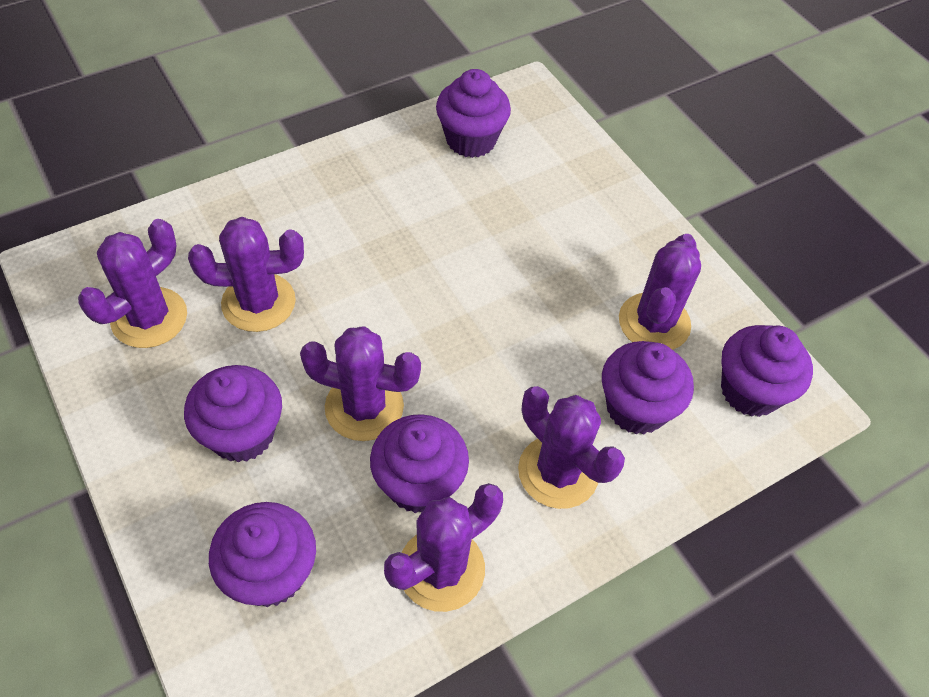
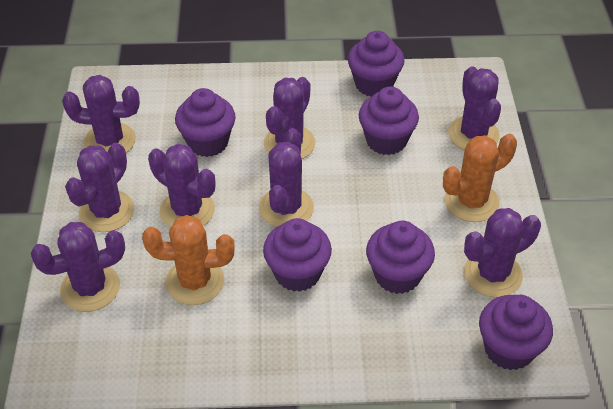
orange cactus: none = 0 -> [142,215,235,305] [443,134,517,222] = 2
purple cactus: [78,219,187,348] [188,217,304,332] [300,326,421,441] [384,483,503,612] [518,386,625,509] [619,234,701,350] = 6 -> [31,222,125,312] [62,75,140,153] [65,143,134,232] [148,144,215,228] [259,128,314,227] [264,77,315,159] [448,66,501,150] [464,208,541,298] = 8

